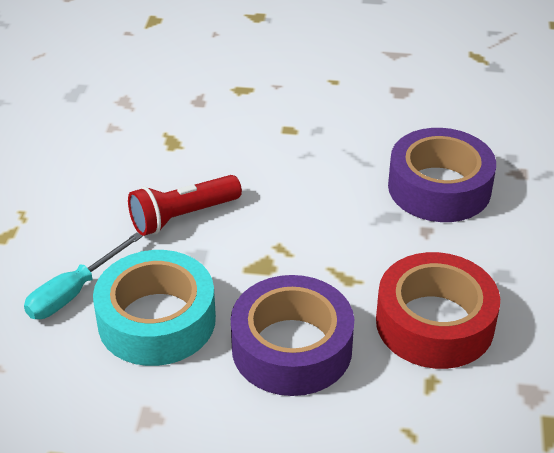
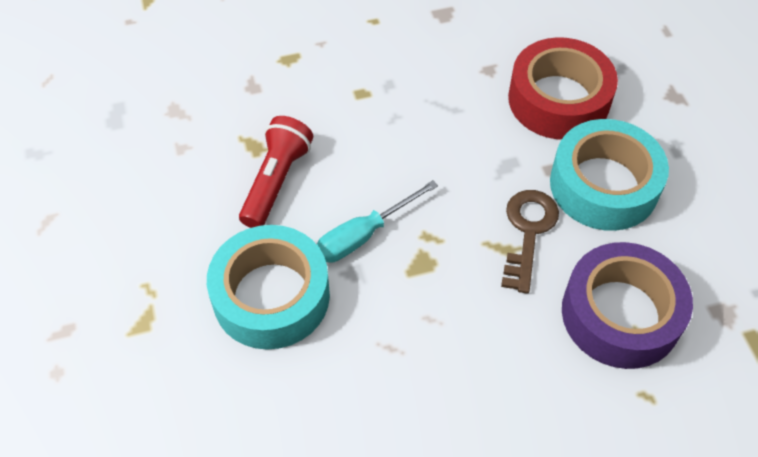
brown key: none = 0 -> [501,190,559,294] = 1
purple tape: [231,275,354,396] [388,128,496,222] = 2 -> [562,242,693,369] = 1
turquoise tape: [93,250,216,366] = 1 -> [207,225,330,349] [550,119,669,231] = 2

